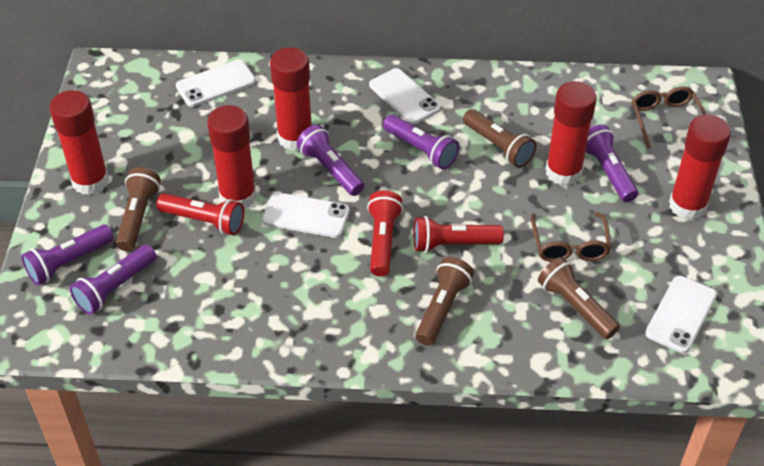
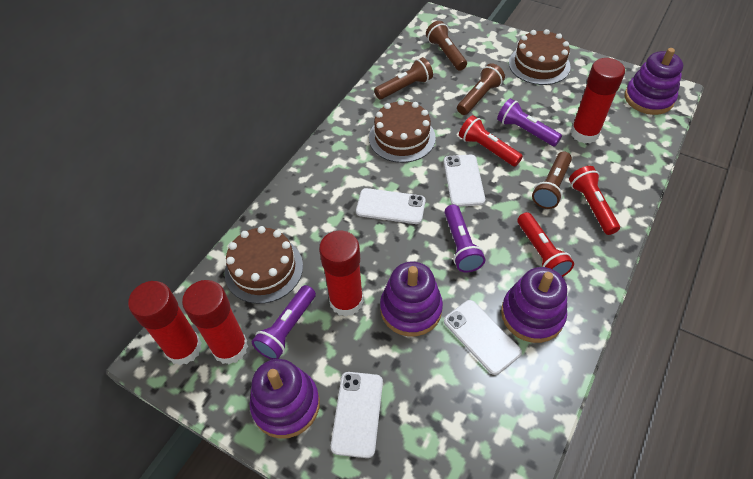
brown cake: none = 0 -> [225,226,303,304] [369,99,436,163] [509,29,571,85] = 3
brown glasses: [531,212,611,262] [632,86,707,149] = 2 -> none = 0
purple flashlight: [21,225,114,286] [70,245,156,315] [296,125,364,196] [383,115,459,170] [585,124,638,202] = 5 -> [252,285,316,360] [445,205,485,273] [497,98,562,146] = 3
purple stacking toy: none = 0 -> [250,359,320,439] [380,261,443,337] [501,267,567,343] [625,48,683,115] = 4
red glue stick: [49,90,109,195] [207,105,257,208] [270,47,312,151] [546,81,597,186] [669,115,731,220] = 5 -> [128,281,202,365] [182,280,248,365] [319,231,364,317] [570,58,625,144] = 4

